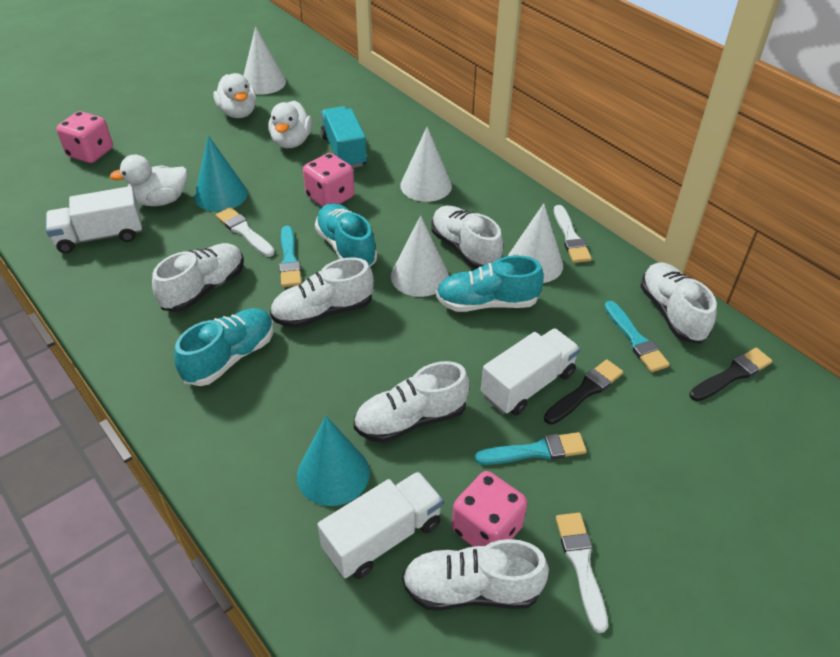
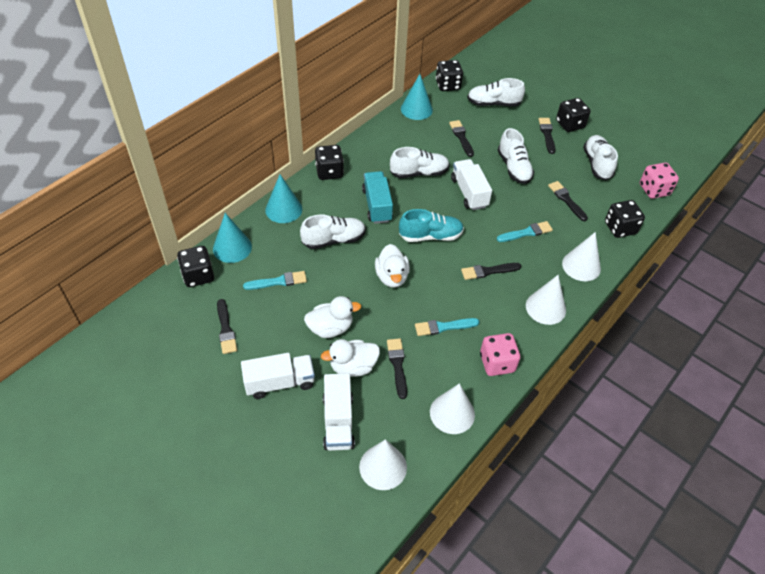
black brush: [544,359,623,425] [689,348,772,401] = 2 -> [217,299,237,354] [387,338,407,399] [449,120,474,157] [461,263,521,280] [539,118,555,154] [548,181,588,221] = 6
black dice: none = 0 -> [177,246,214,287] [315,145,344,180] [436,60,463,91] [556,98,591,132] [605,200,645,238] = 5
pink dice: [56,111,113,163] [303,153,355,207] [452,471,528,547] = 3 -> [480,333,520,376] [640,163,679,199] = 2
turquoise cone: [194,135,248,212] [297,416,370,506] = 2 -> [213,213,252,263] [265,174,302,223] [401,74,433,120] = 3
turquoise shoe: [174,308,274,386] [315,203,377,267] [436,255,544,312] = 3 -> [399,209,464,242] = 1
white brush: [216,207,275,257] [554,205,592,263] [556,513,608,633] = 3 -> none = 0
white shoe: [152,243,244,312] [270,257,374,328] [354,361,470,443] [402,539,549,611] [431,205,503,269] [640,263,717,344] = 6 -> [300,215,366,249] [390,147,450,178] [467,78,525,107] [498,128,534,184] [583,135,618,180] = 5

